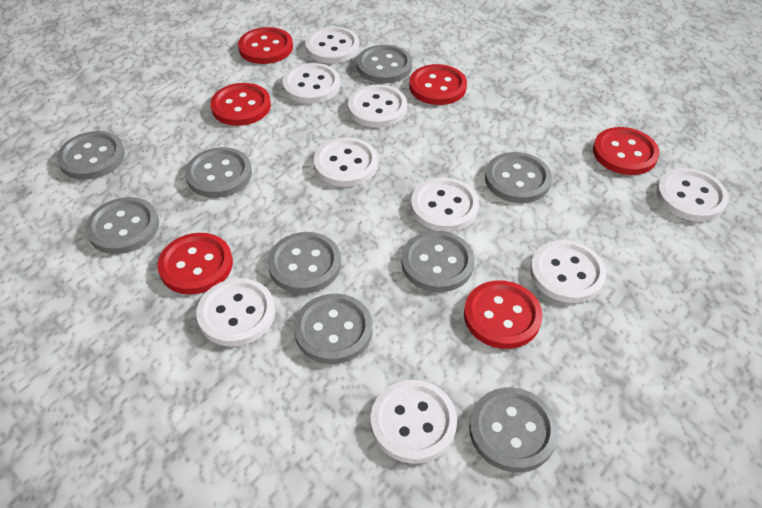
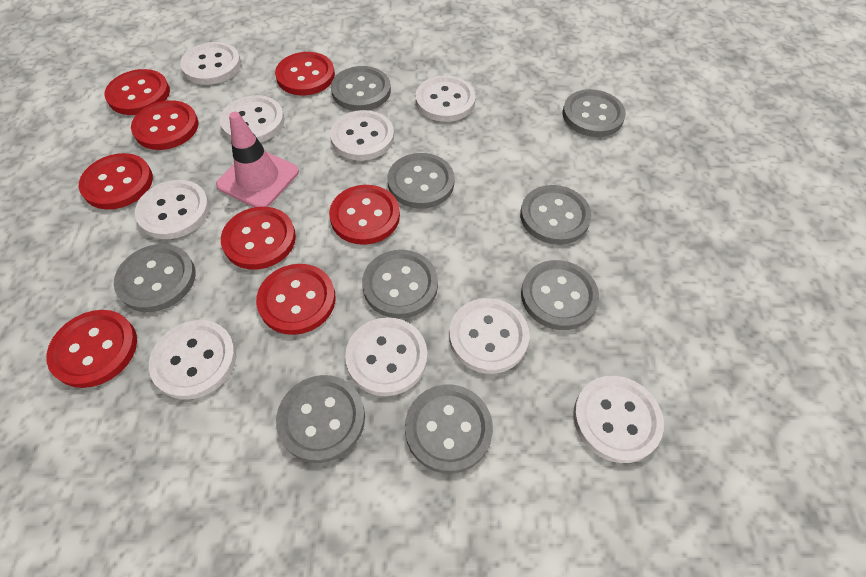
pink traffic cone: none = 0 -> [216,112,299,207] = 1
red button: [157,233,233,295] [210,83,271,126] [238,27,293,64] [409,64,467,105] [464,280,543,349] [593,127,659,175] = 6 -> [46,310,137,388] [79,153,153,210] [105,69,170,115] [131,100,198,150] [221,207,296,270] [256,264,336,335] [275,52,335,95] [329,185,400,245] = 8

